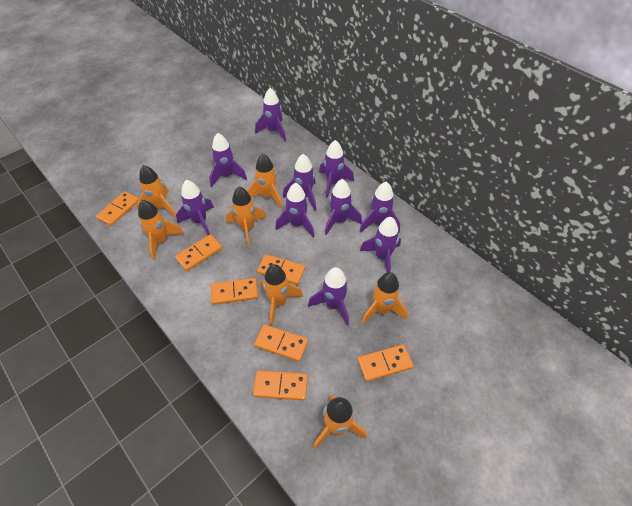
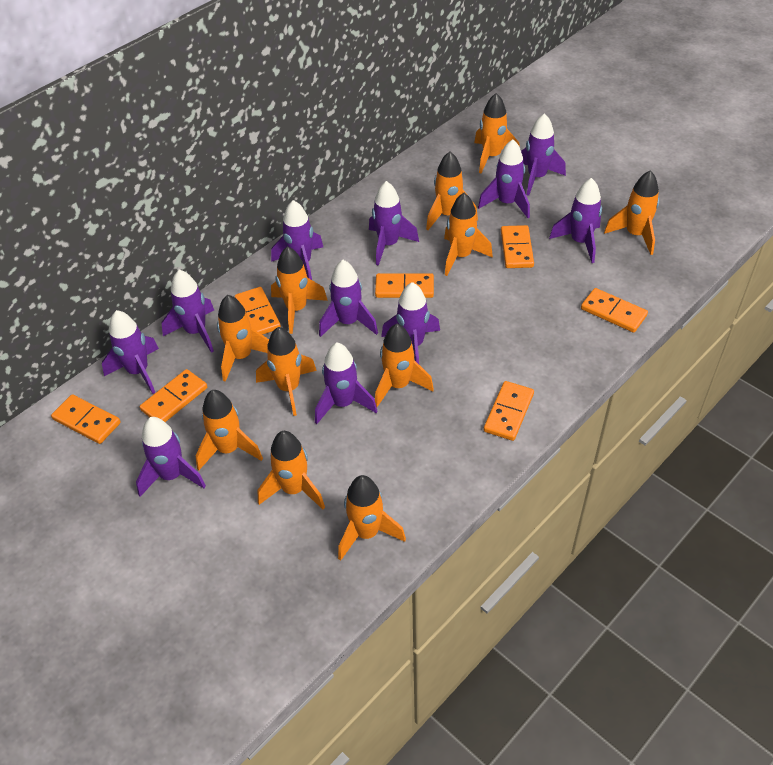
orange rocket: [136,165,176,218] [138,200,184,260] [226,186,266,246] [247,154,282,209] [260,264,303,325] [313,394,367,449] [361,272,408,324] = 7 -> [195,390,263,470] [217,295,269,382] [256,327,317,416] [258,431,325,509] [271,246,328,334] [338,475,406,561] [375,324,434,407] [426,152,478,230] [444,193,493,276] [474,93,520,173] [604,170,659,255] = 11
purple rocket: [176,180,214,235] [209,133,247,187] [255,88,286,141] [275,183,314,237] [283,154,316,211] [308,267,349,326] [319,140,354,198] [325,179,362,235] [359,181,400,233] [360,217,401,272] = 10 -> [102,310,159,394] [136,417,206,497] [162,270,214,353] [271,200,323,280] [315,343,377,424] [319,260,378,337] [369,181,419,266] [381,282,440,364] [478,139,530,218] [521,113,566,196] [549,178,602,263] = 11

